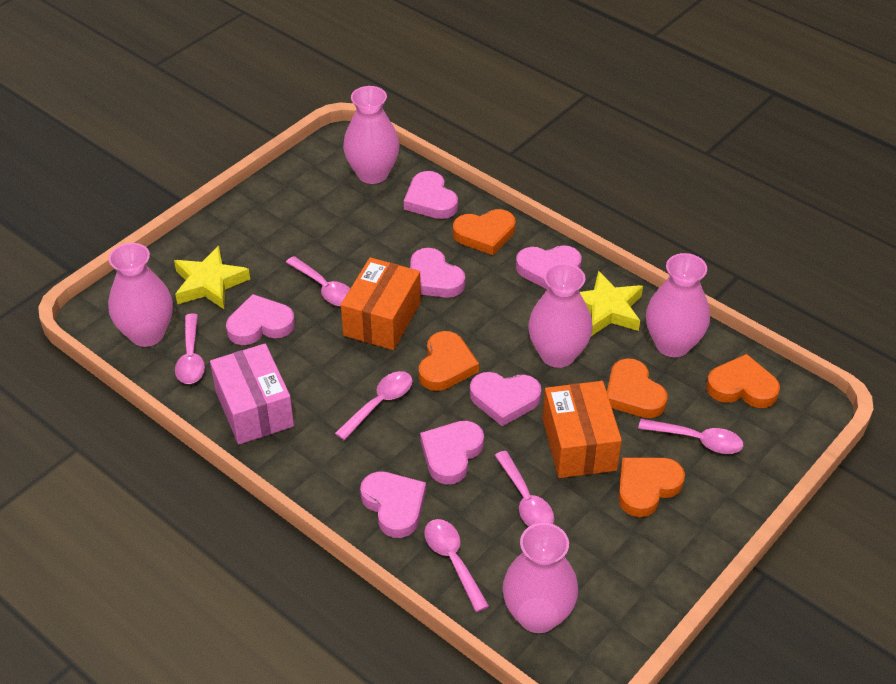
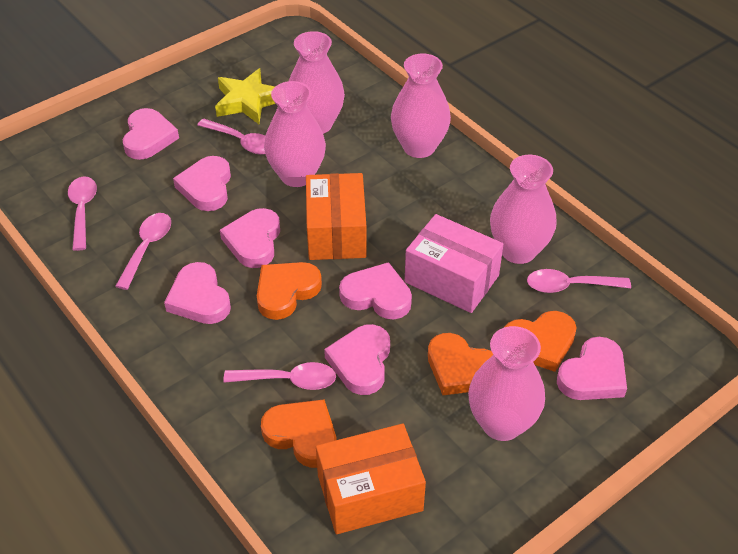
orange heart: [419,331,479,391] [453,209,516,255] [607,358,667,418] [618,457,685,517] [706,354,780,408] = 5 -> [257,262,322,320] [261,399,337,468] [428,333,493,395] [505,311,577,372] = 4
pink spoon: [175,313,205,384] [286,256,350,306] [335,371,412,440] [424,519,489,612] [494,451,554,526] [638,419,743,454] = 6 -> [68,177,97,251] [115,213,171,290] [197,119,265,155] [223,362,336,390] [527,269,631,293] = 5
yellow star: [174,246,250,309] [580,271,643,336] = 2 -> [215,68,276,124] = 1

